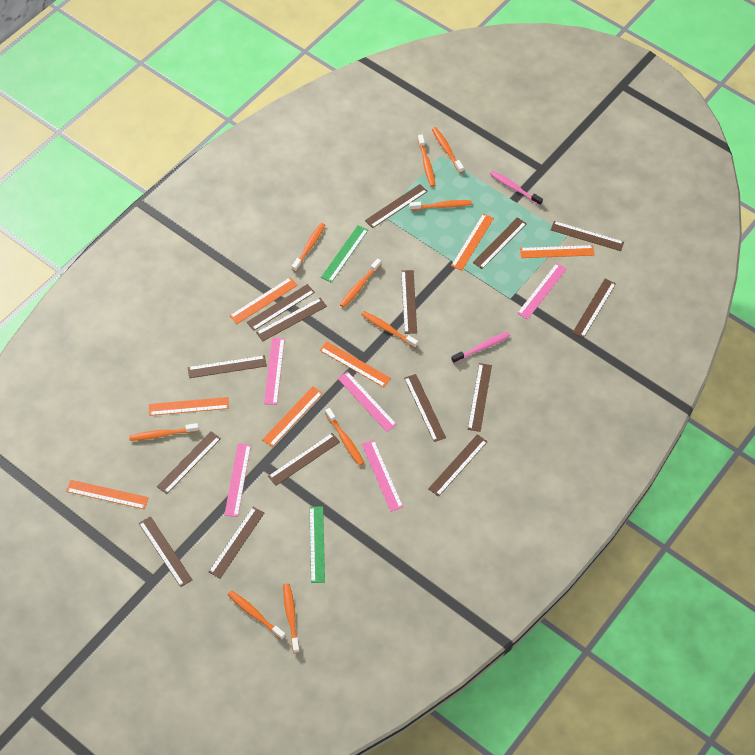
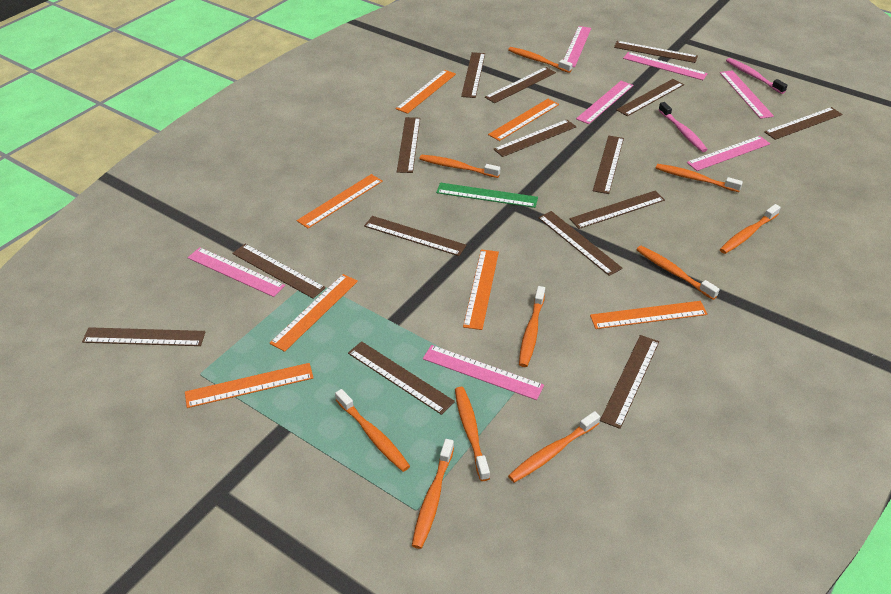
green ruler: [309,506,325,583] [321,225,368,283] = 2 -> [436,183,538,208] = 1
pink ruler: [224,443,251,517] [264,337,285,405] [337,371,397,432] [362,440,403,512] [517,263,567,319] = 5 -> [188,247,285,297] [423,345,544,400] [564,26,591,67] [576,81,633,124] [623,52,708,80] [687,136,770,171] [720,70,774,119] = 7

